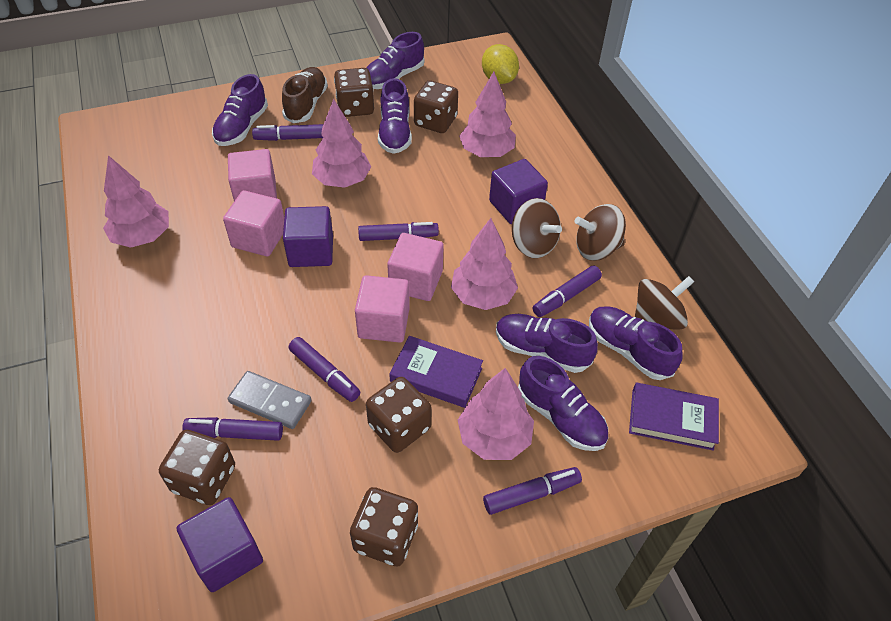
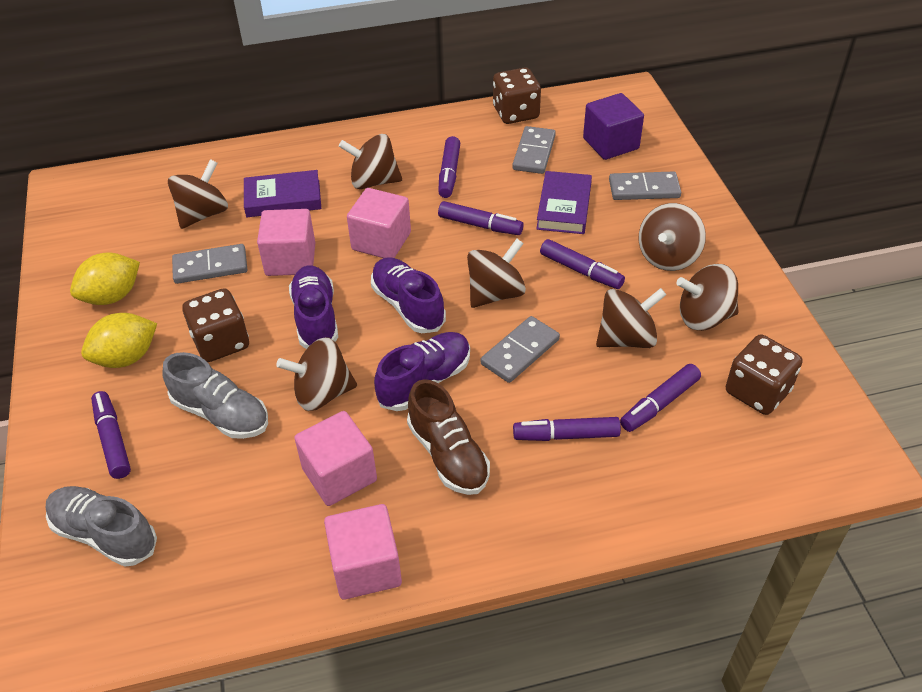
brown dice: [159,430,235,505] [334,68,374,117] [350,487,418,566] [366,377,432,453] [414,80,458,133] = 5 -> [183,288,249,362] [493,67,541,124] [726,334,803,415] = 3
brown spinning top: [512,198,562,258] [575,204,626,261] [635,276,694,329] = 3 -> [168,159,228,229] [276,337,357,411] [339,134,402,189] [467,239,526,308] [596,288,666,348] [639,203,706,271] [677,264,739,331] = 7
grey domino: [228,371,312,429] = 1 -> [172,244,247,284] [481,316,560,383] [512,126,556,174] [609,171,681,200] = 4
grey shoe: none = 0 -> [46,486,157,567] [162,352,268,439] = 2
pink tree: [103,155,169,248] [312,99,371,188] [451,218,518,310] [458,368,534,460] [459,72,516,157] = 5 -> none = 0
purple cube: [177,497,263,592] [283,206,333,267] [489,159,548,224] = 3 -> [583,93,644,160] = 1
purple shoe: [212,74,268,146] [366,32,424,89] [378,78,412,154] [496,314,598,373] [518,356,608,451] [589,306,683,380] = 6 -> [289,265,338,349] [371,257,446,333] [374,332,470,411] = 3
yellow lemon: [482,44,519,84] = 1 -> [70,253,140,305] [81,313,157,368] = 2

